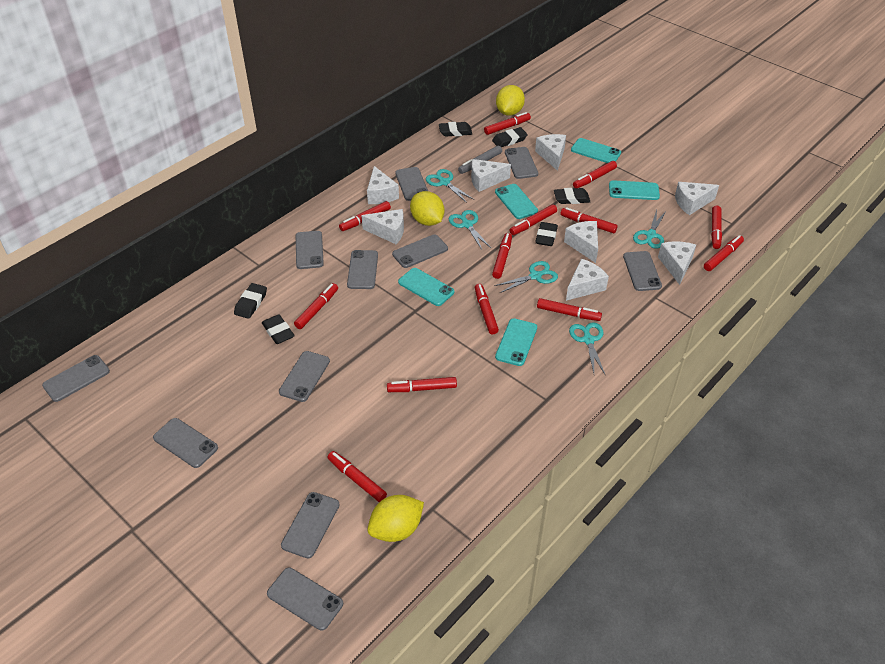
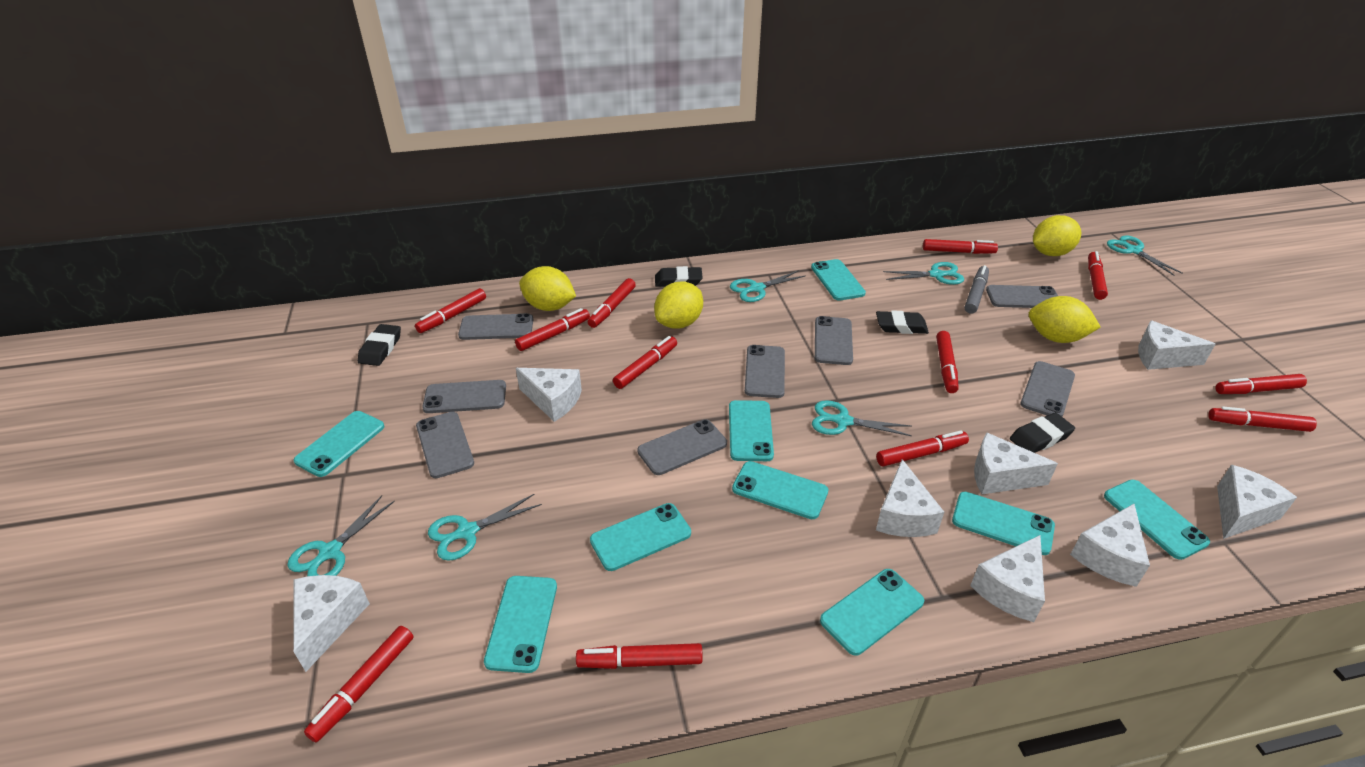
black eraser: [234,283,267,319] [262,314,295,344] [439,122,472,137] [492,127,528,147] [535,222,558,246] [554,188,590,204] = 6 -> [358,324,401,366] [655,266,703,287] [876,310,929,334] [1010,413,1075,453] = 4
grey phone: [42,355,110,402] [153,418,218,468] [267,567,343,631] [279,351,330,402] [281,492,340,558] [296,231,324,269] [347,250,378,289] [392,234,448,268] [395,167,428,201] [505,147,538,179] [623,251,662,291] = 11 -> [416,412,474,478] [422,380,506,413] [458,313,534,340] [637,419,727,475] [745,345,785,398] [815,316,853,365] [986,285,1058,308] [1020,361,1075,416] = 8
red marker: [294,283,338,329] [327,451,387,502] [339,201,391,231] [387,377,457,392] [475,284,499,334] [484,112,531,135] [492,233,512,279] [510,204,557,235] [537,298,602,321] [560,207,618,233] [573,161,617,188] [704,235,744,271] [711,206,722,249] = 13 -> [304,626,414,742] [415,288,486,333] [515,308,590,351] [576,643,703,669] [588,278,636,328] [613,336,677,389] [876,430,969,467] [923,239,998,254] [936,331,959,393] [1088,251,1108,300] [1208,406,1317,432] [1215,374,1307,394] = 12
turquoise phone: [398,268,454,306] [495,184,538,219] [495,318,537,366] [571,138,621,163] [609,180,660,200] = 5 -> [294,411,385,477] [484,576,557,673] [590,503,691,571] [729,400,774,461] [732,461,828,519] [811,259,866,300] [820,569,924,655] [952,492,1055,555] [1104,480,1210,560] = 9
turquoise scissors: [426,169,474,203] [449,210,491,250] [494,261,558,293] [569,322,605,374] [633,210,667,249] = 5 -> [287,495,395,576] [428,494,542,561] [730,270,805,302] [812,400,912,436] [883,262,964,285] [1107,236,1183,275] = 6
yellow lemon: [367,495,424,542] [410,191,444,226] [496,85,525,116] = 3 -> [519,266,576,311] [654,282,703,329] [1029,296,1101,343] [1033,215,1081,256] = 4

